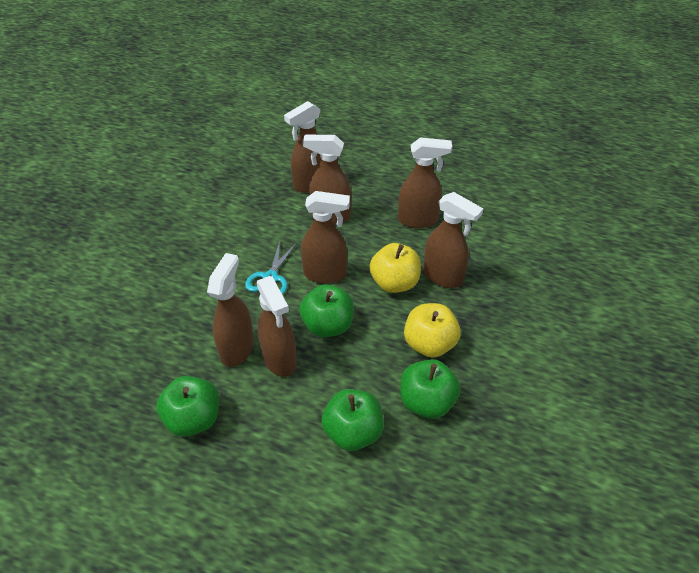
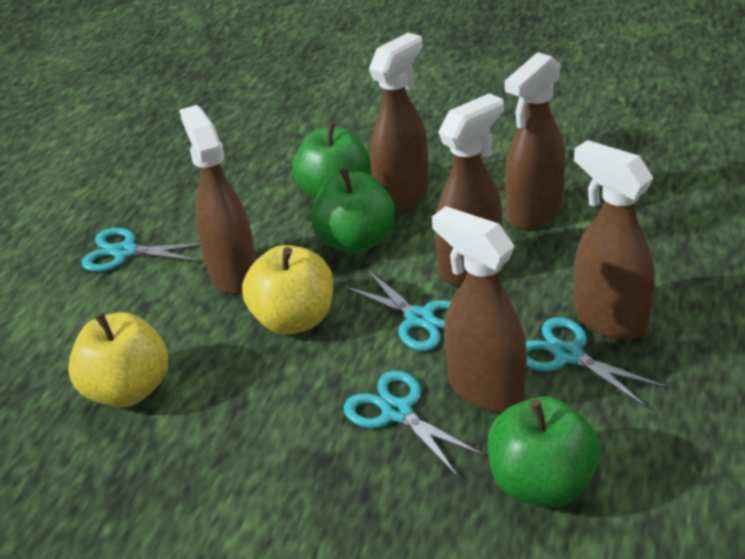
brown spray bottle: [207,253,254,367] [257,276,297,377] [284,101,321,193] [301,191,350,284] [303,135,351,224] [398,137,452,228] [423,192,483,288] = 7 -> [179,105,256,294] [369,33,429,212] [432,206,527,412] [435,93,504,286] [505,52,566,230] [574,140,655,340] = 6
green apple: [156,376,219,437] [299,284,354,337] [321,389,384,451] [400,359,460,419] = 4 -> [293,122,371,199] [311,167,395,254] [488,396,601,507] = 3
turquoise scissors: [245,241,296,295] = 1 -> [82,228,201,272] [344,269,451,351] [344,370,486,477] [526,317,667,408] = 4

